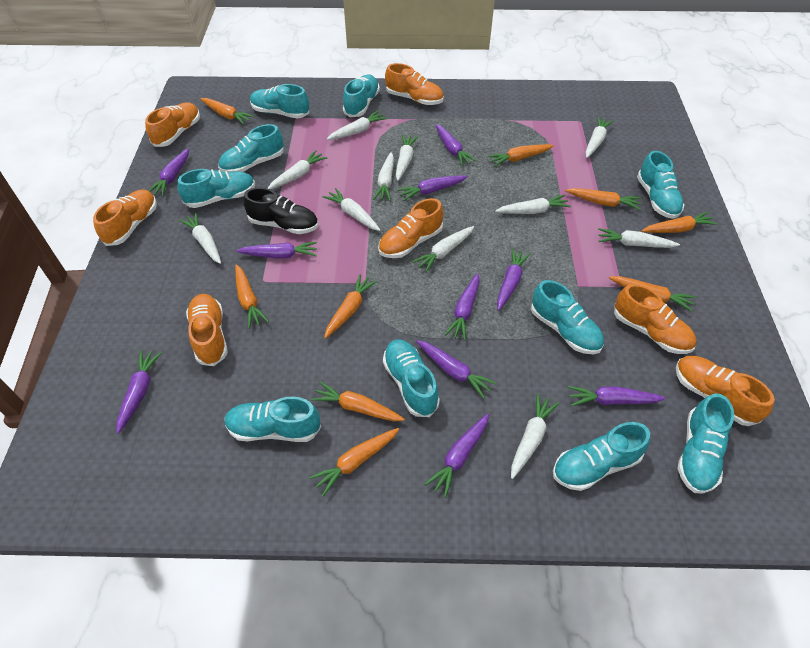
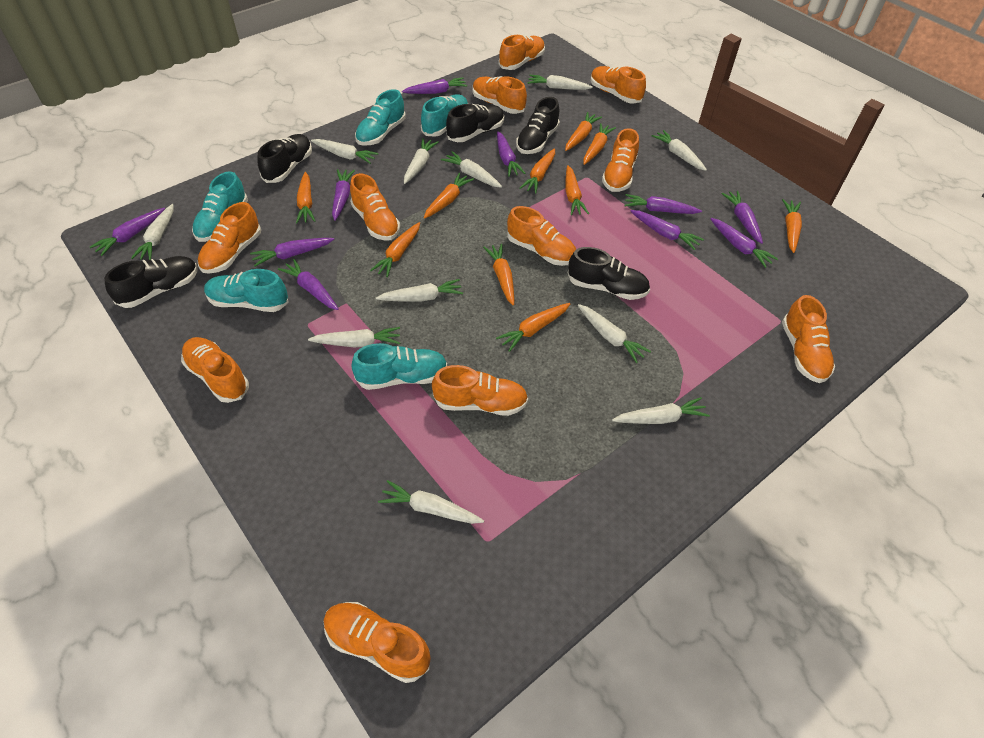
black shoe: [243,187,318,234] = 1 -> [104,256,198,308] [258,134,312,183] [446,104,504,142] [516,97,560,154] [568,247,650,300] = 5
orange carrot: [200,98,254,125] [235,264,269,329] [309,428,399,496] [311,382,405,421] [324,274,377,339] [487,144,554,167] [565,188,641,210] [609,276,696,312] [642,212,718,233] = 9 -> [296,172,315,223] [370,222,420,277] [424,173,474,219] [483,244,514,305] [496,303,570,352] [519,148,555,194] [565,112,602,151] [565,165,589,215] [583,123,616,165] [782,199,802,253] = 10
orange shoe: [93,190,157,246] [145,102,200,147] [186,294,228,366] [378,198,443,258] [385,63,443,105] [614,284,697,354] [676,356,775,426] = 7 -> [181,337,249,403] [198,202,261,274] [324,602,431,683] [350,173,400,241] [432,365,528,416] [473,76,527,114] [499,34,545,70] [507,206,576,266] [591,66,646,104] [602,128,639,192] [782,295,835,383] = 11
turquoise shoe: [178,169,255,208] [218,124,284,173] [224,396,321,442] [250,84,309,119] [343,75,380,117] [383,339,440,417] [531,280,604,354] [553,422,650,491] [637,151,685,219] [677,394,734,494] = 10 -> [192,171,248,242] [204,269,289,312] [351,343,448,390] [355,89,406,146] [421,94,468,137] = 5

